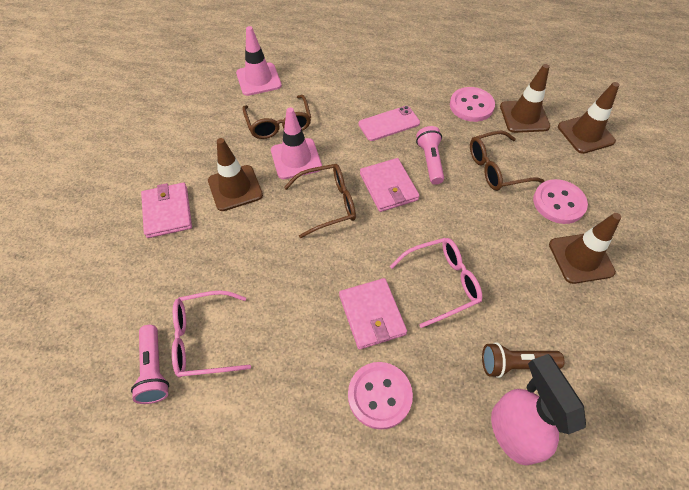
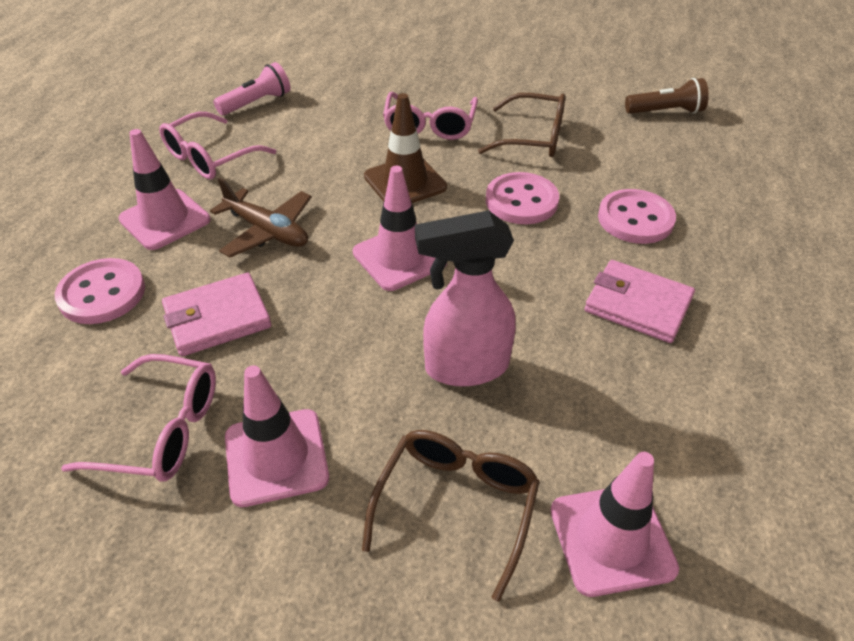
brown glasses: [243,95,311,139] [284,164,356,238] [470,131,544,191] = 3 -> [362,430,540,601] [478,93,565,157] = 2
brown plane: none = 0 -> [210,178,312,257] = 1
brown traffic cone: [208,138,263,211] [500,64,550,133] [549,213,621,284] [558,82,619,154] = 4 -> [364,93,447,203] = 1
pink flashlight: [131,325,169,404] [416,126,444,185] = 2 -> [213,62,291,116] = 1
pink glasses: [172,291,251,378] [390,238,482,328] = 2 -> [61,354,216,482] [159,112,276,179] [383,92,478,140] = 3
pink phone: [359,106,420,141] = 1 -> none = 0
pink traffic cone: [236,26,282,96] [271,108,322,179] = 2 -> [119,129,210,250] [225,365,329,507] [353,166,447,291] [550,452,679,597] = 4
pink wallet: [141,183,192,238] [339,278,407,350] [360,158,420,212] = 3 -> [162,273,271,356] [585,260,695,343] = 2

